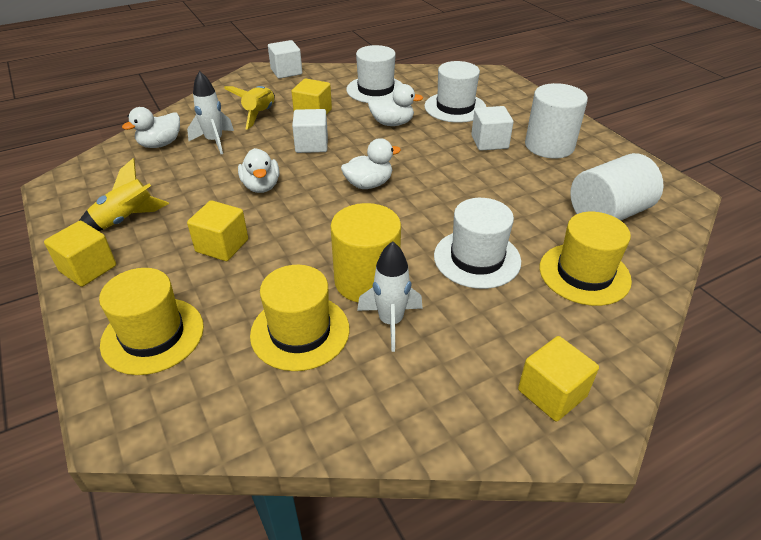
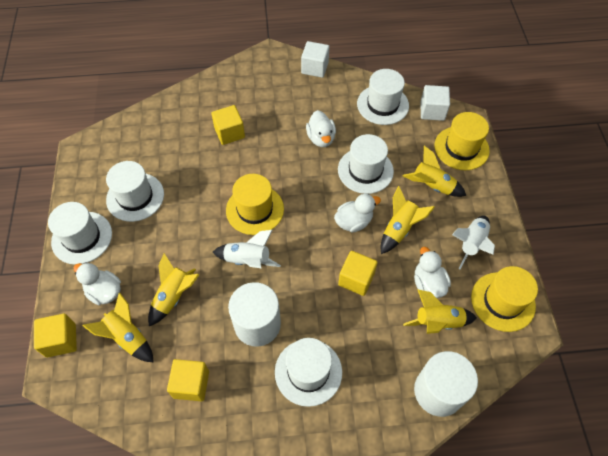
white cube: [268,40,302,79] [292,109,328,153] [471,106,514,151] = 3 -> [301,41,329,78] [421,85,450,121] = 2
white hat: [346,45,403,103] [424,61,486,123] [434,198,521,289] = 3 -> [48,202,112,265] [106,161,164,222] [275,338,342,407] [338,134,394,194] [357,69,409,125] = 5
yellow cylinder: [330,203,401,302] = 1 -> none = 0
yellow rocket: [79,158,169,231] [224,86,275,130] = 2 -> [82,293,154,363] [148,253,200,326] [381,186,435,254] [403,146,466,197] [403,289,477,334] = 5

